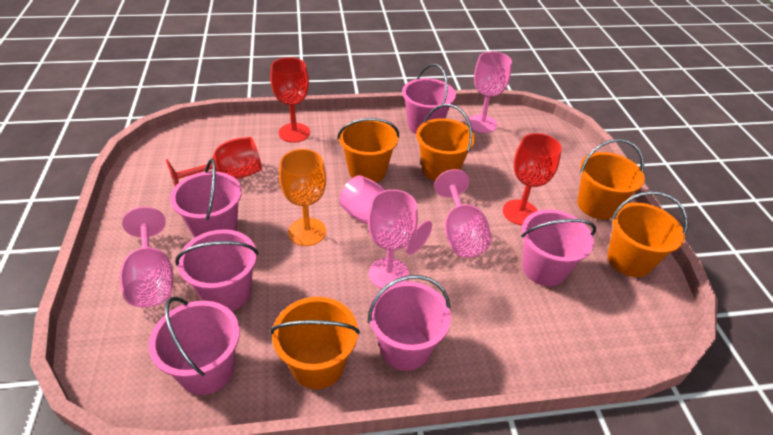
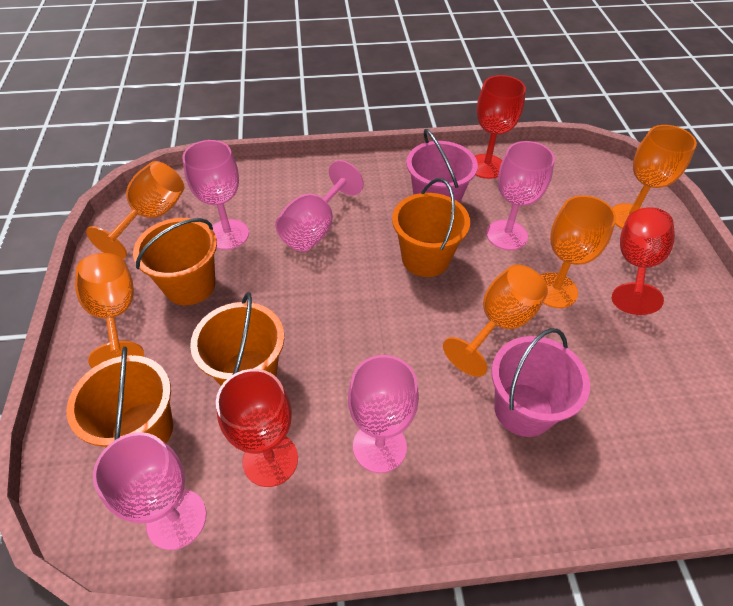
orange bucket: [270,297,360,389] [337,118,399,182] [416,104,475,181] [577,139,645,220] [607,191,688,277] = 5 -> [66,347,173,447] [133,218,217,305] [190,292,284,386] [392,178,470,277] = 4
orange goblet: [279,149,326,246] = 1 -> [75,253,144,368] [86,161,184,259] [443,265,548,377] [540,195,616,308] [613,125,697,229] = 5
pink bucket: [149,297,240,395] [170,158,242,238] [175,229,258,311] [368,275,451,371] [402,64,456,134] [521,209,596,286] = 6 -> [406,129,478,203] [491,328,590,437] = 2

